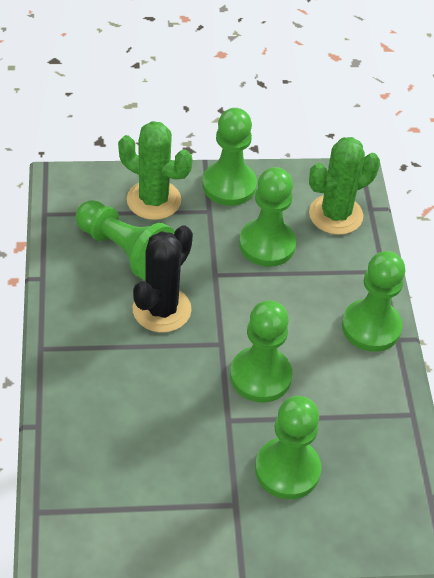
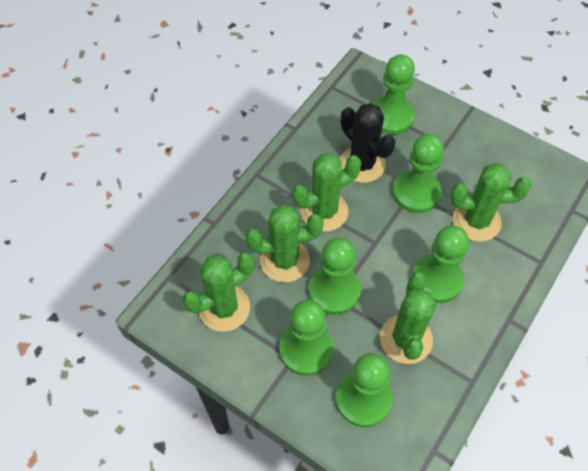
green cactus: [118,121,192,220] [309,137,380,235] = 2 -> [182,252,254,332] [246,205,324,282] [292,153,361,232] [380,272,436,364] [450,163,532,242] = 5

